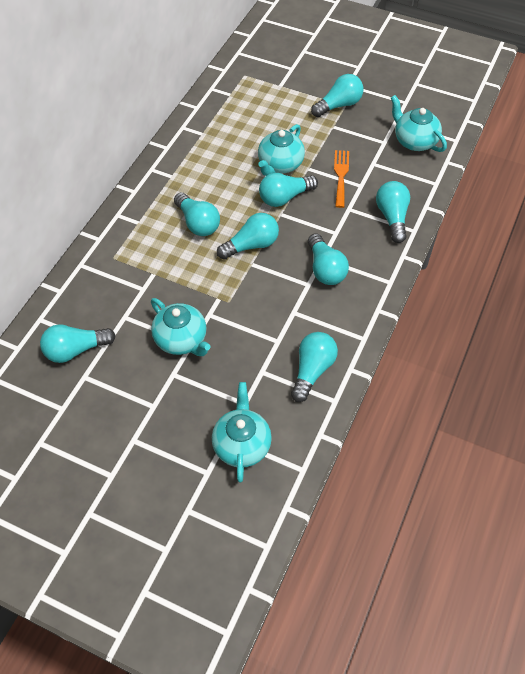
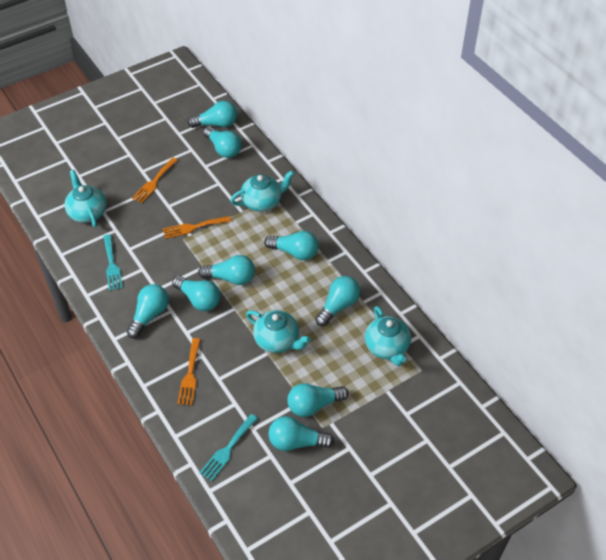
orange fork: [334,150,349,208] = 1 -> [132,157,178,203] [163,216,231,239] [177,338,201,405] = 3
turquoise fork: none = 0 -> [103,234,123,291] [199,414,258,481] = 2
turquoise light bulb: [40,324,116,363] [174,192,220,236] [217,213,279,259] [259,173,318,207] [291,332,338,402] [308,233,349,285] [311,74,363,117] [376,181,410,243] = 8 -> [127,284,169,339] [172,276,220,311] [187,101,237,128] [198,255,255,285] [203,127,241,158] [264,231,319,260] [268,416,334,451] [287,383,349,417] [315,276,360,326] = 9

